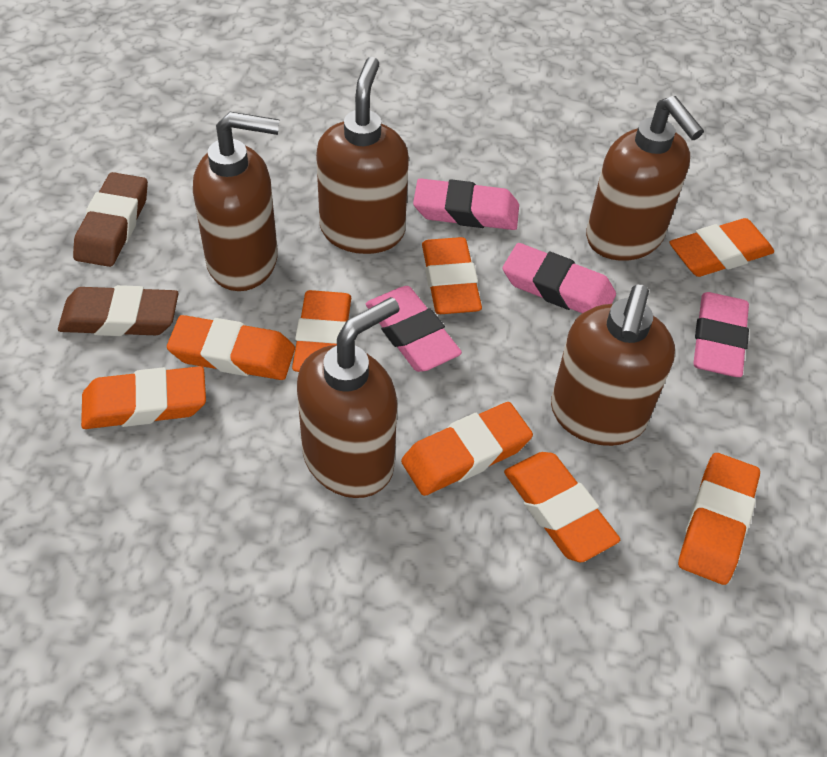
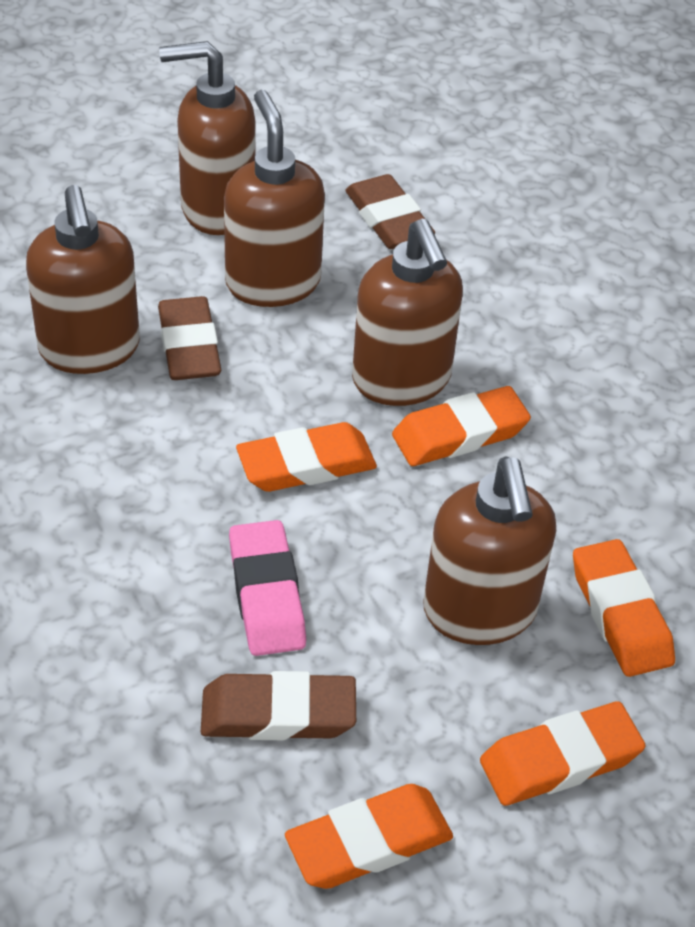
brown eraser: [58,285,179,336] [73,172,148,267] = 2 -> [158,296,221,380] [201,671,356,740] [345,174,435,249] = 3
orange eraser: [81,366,206,429] [167,315,295,380] [292,290,351,372] [401,402,533,496] [422,237,482,314] [504,452,620,562] [669,218,774,277] [678,453,760,585] = 8 -> [236,422,377,492] [285,784,453,889] [392,386,531,466] [480,701,646,806] [573,539,675,677] = 5
pink eraser: [366,286,462,372] [413,178,519,230] [503,243,616,313] [693,292,749,377] = 4 -> [229,520,306,656] = 1

